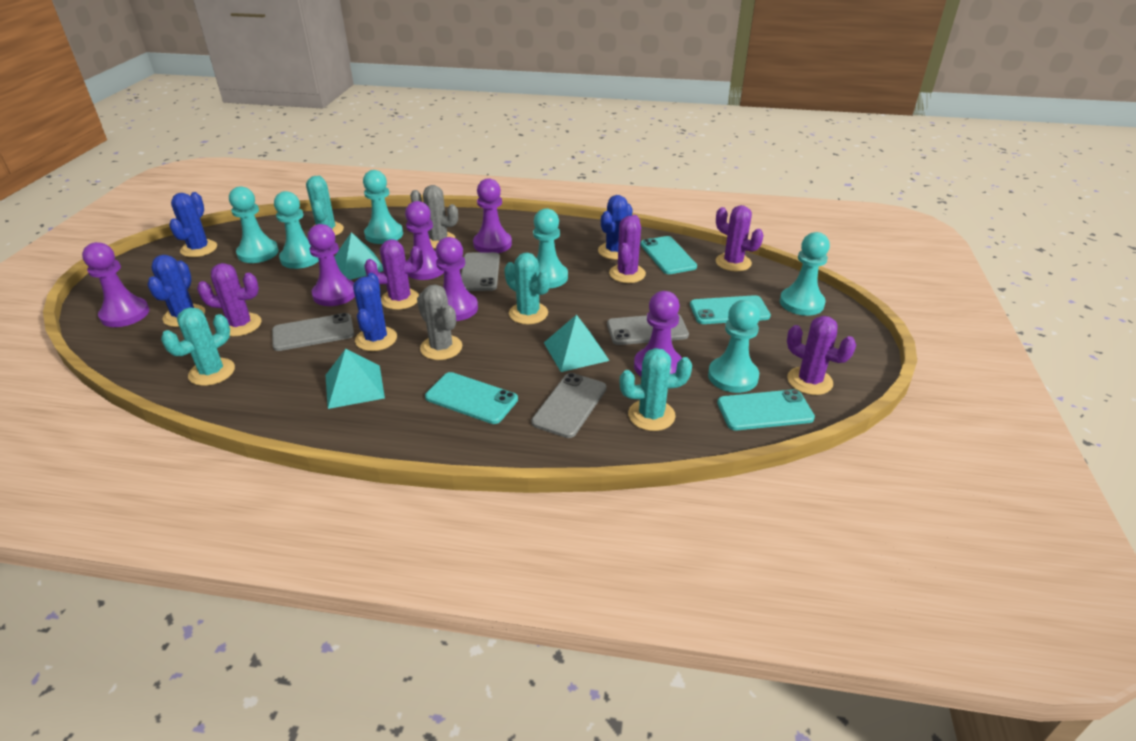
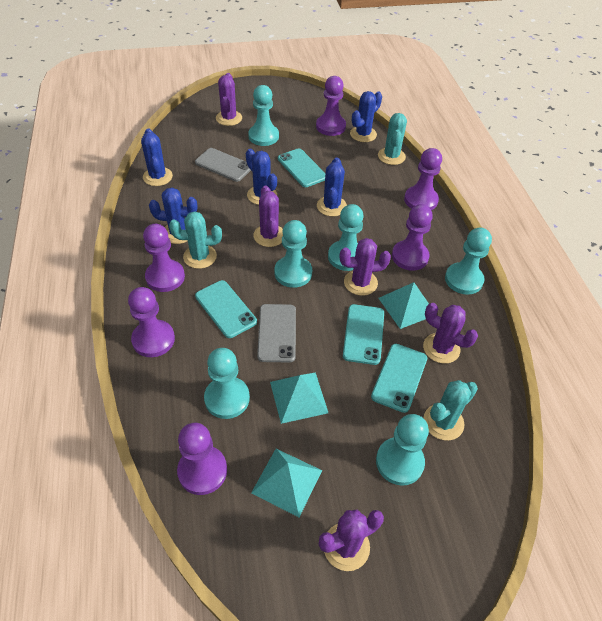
blue cactus: [147,255,205,327] [169,192,217,257] [353,273,397,351] [598,195,633,260] = 4 -> [141,128,173,186] [149,188,197,244] [246,149,277,205] [317,157,347,217] [350,91,382,142] = 5
grey cactus: [410,185,458,249] [417,284,462,360] = 2 -> none = 0
grey phone: [272,313,354,351] [461,252,500,291] [531,373,607,438] [607,314,689,345] = 4 -> [195,148,251,182] [257,304,296,363] = 2
turquoise cactus: [161,307,235,386] [306,176,344,236] [504,252,550,324] [620,348,692,431] = 4 -> [169,211,222,269] [378,113,407,165] [424,380,478,440] = 3

